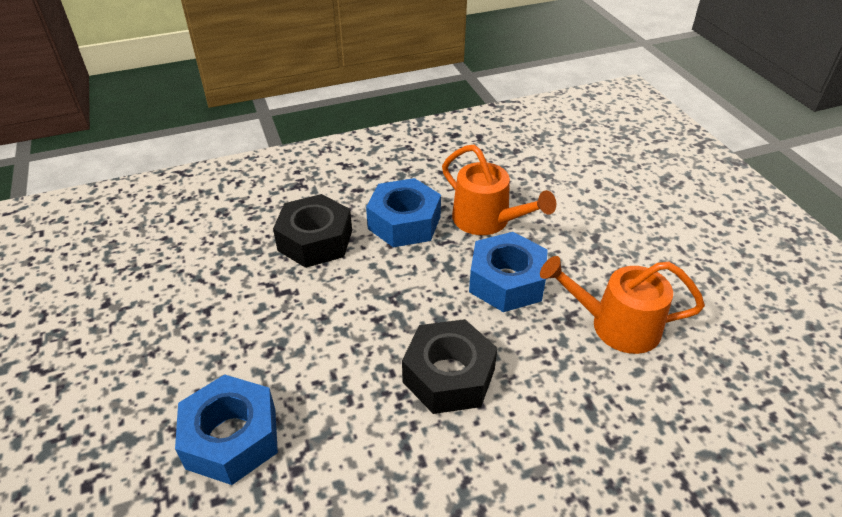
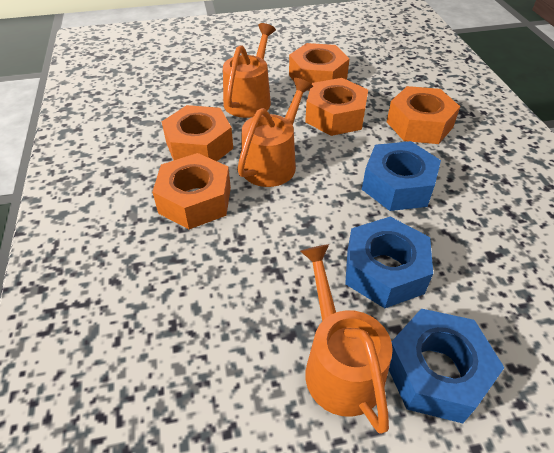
black nut: [273,194,352,268] [402,319,497,414] = 2 -> none = 0
orange nut: none = 0 -> [152,153,231,229] [162,105,233,161] [289,43,349,91] [305,78,368,136] [387,86,460,144] = 5
orange watering can: [442,145,556,235] [540,256,705,354] = 2 -> [223,23,276,118] [237,78,313,187] [300,244,393,434] = 3

